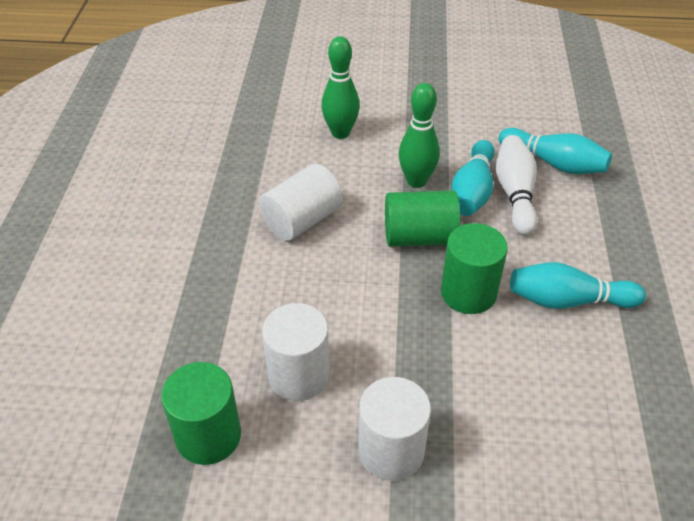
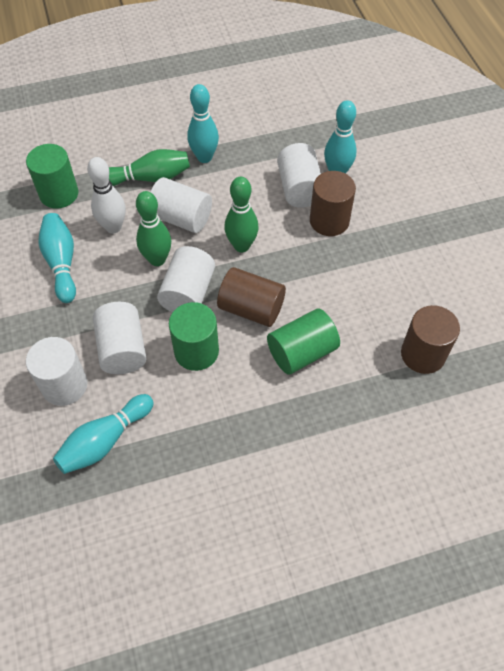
brown cylinder: none = 0 -> [217,267,286,327] [310,171,356,236] [401,305,460,374] = 3
green bowling pin: [321,36,360,139] [399,83,440,188] = 2 -> [109,149,190,186] [136,191,171,266] [224,177,259,252] = 3
turquoise bowling pin: [451,140,495,216] [499,128,612,174] [510,262,646,309] = 3 -> [39,213,76,303] [53,394,154,474] [187,84,219,163] [324,100,356,174] = 4
white cylinder: [259,163,343,241] [262,303,330,401] [358,377,431,481] = 3 -> [26,337,88,406] [93,302,147,374] [151,177,212,233] [157,246,215,313] [277,143,321,208] = 5

